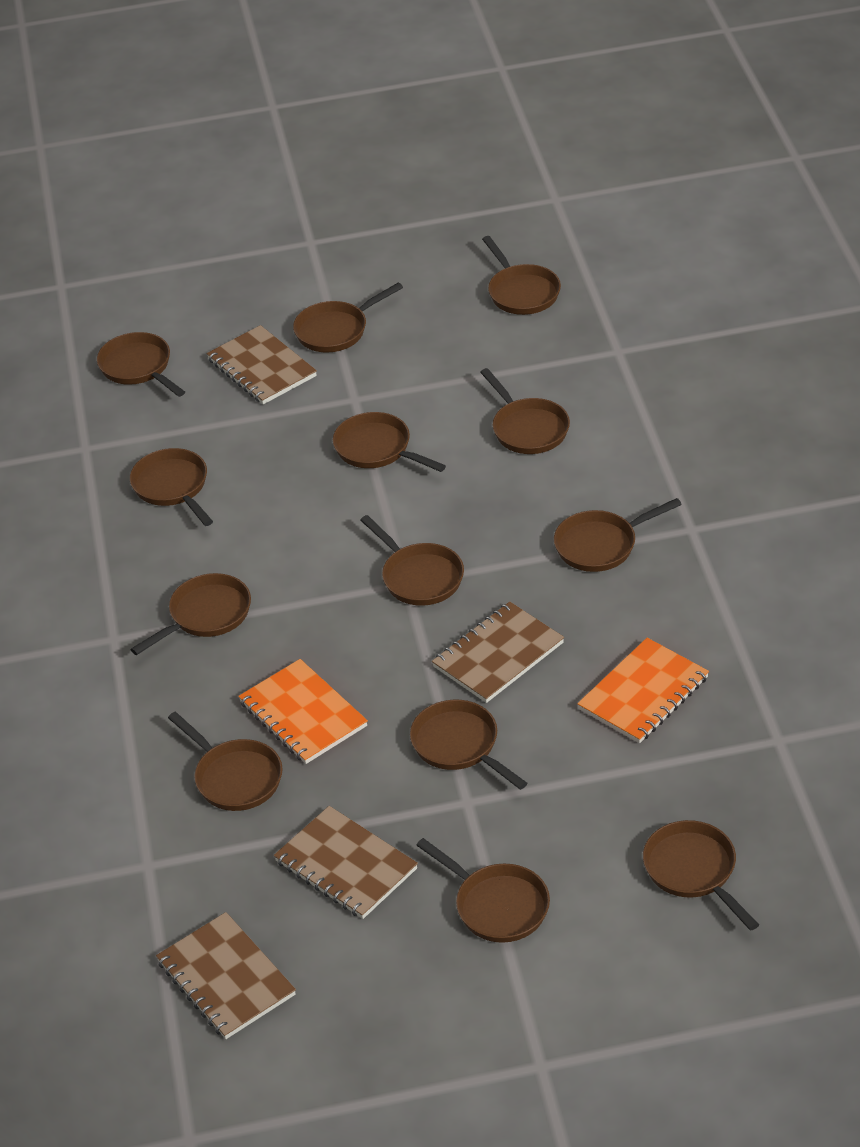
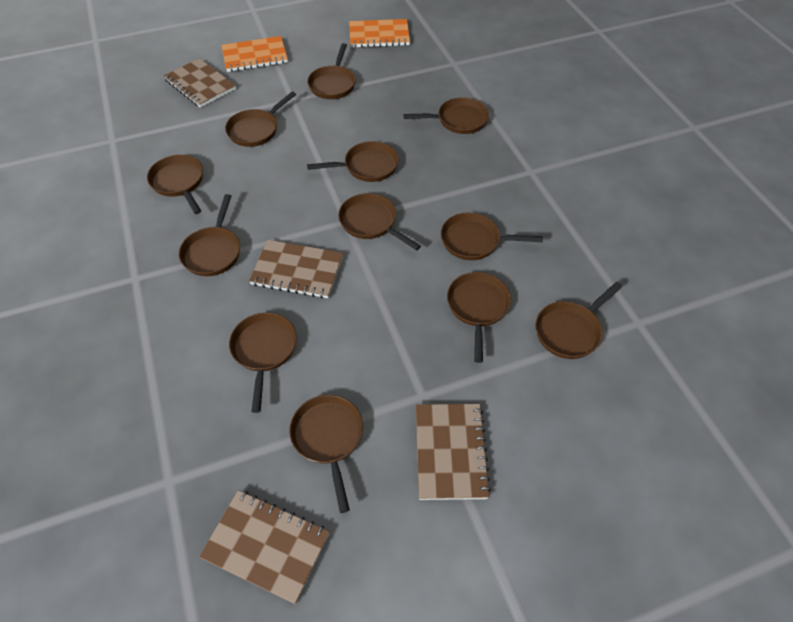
brown pan: [97,332,185,397] [130,448,213,526] [130,573,251,655] [168,712,283,811] [293,282,403,353] [333,412,446,472] [360,515,464,606] [410,700,528,790] [416,838,550,943] [480,368,570,454] [482,236,561,315] [554,498,682,572] [643,820,759,931] = 13 -> [147,155,203,214] [179,194,240,276] [225,91,296,147] [229,313,297,413] [289,395,363,513] [307,43,356,99] [307,141,399,182] [338,193,421,251] [403,97,489,134] [441,212,543,260] [447,272,511,363] [535,282,622,359] = 12

